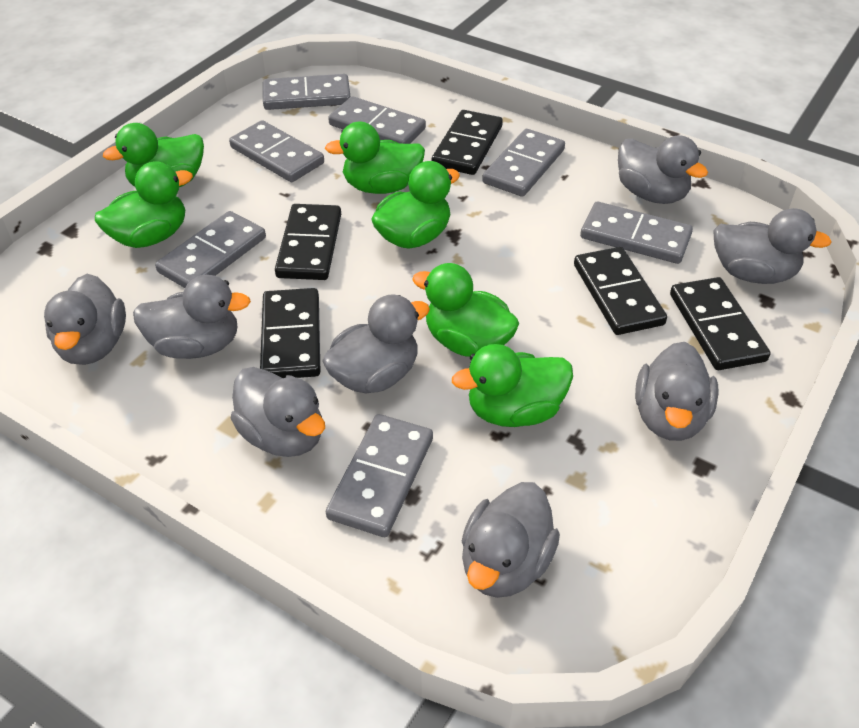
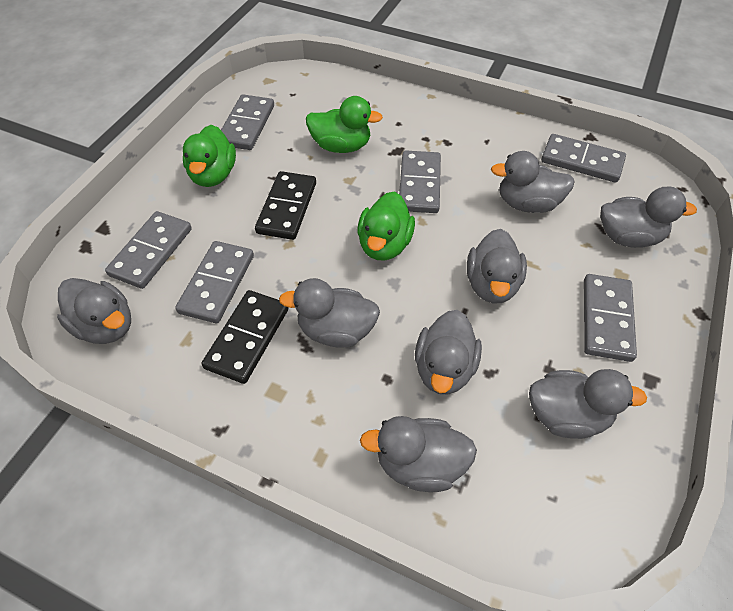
black domino: [260,288,320,378] [275,204,341,280] [432,110,503,175] [574,247,667,335] [670,277,770,370] = 5 -> [202,290,288,384] [255,171,316,240] = 2
green duck: [95,161,193,248] [103,123,204,187] [325,122,425,194] [371,161,460,249] [412,263,519,357] [452,344,573,427] = 6 -> [183,125,236,187] [306,96,383,153] [357,191,415,260] = 3
grey domino: [155,211,266,288] [229,120,324,182] [263,74,351,110] [326,414,433,537] [328,96,426,144] [482,129,565,197] [580,202,693,264] = 7 -> [105,211,192,289] [175,241,254,323] [221,94,274,150] [399,150,441,213] [541,134,626,183] [584,274,637,362] = 6

